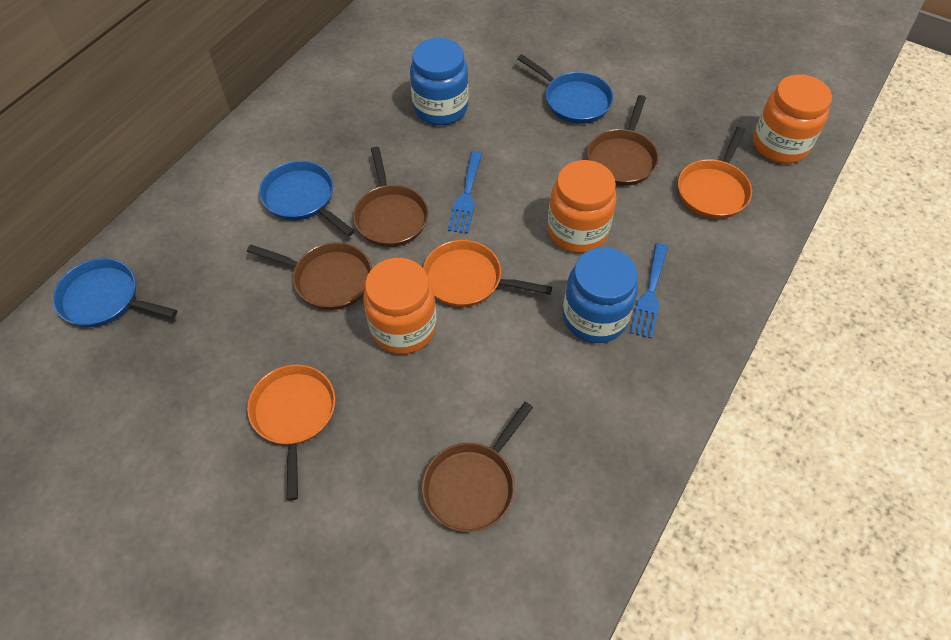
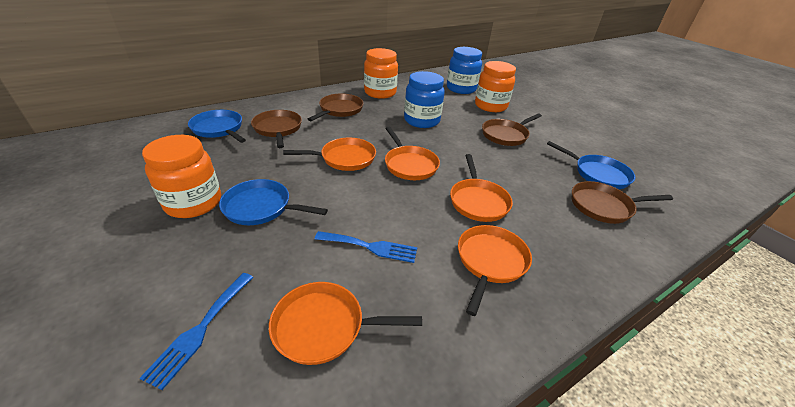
orange pan: [247,365,335,500] [423,240,552,307] [678,127,752,219] = 3 -> [269,282,422,365] [283,138,376,171] [385,127,440,180] [450,154,513,222] [458,225,532,316] = 5

